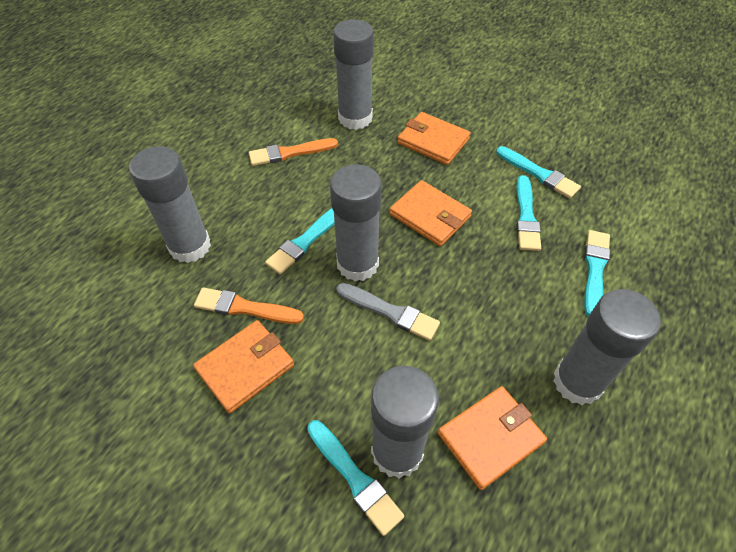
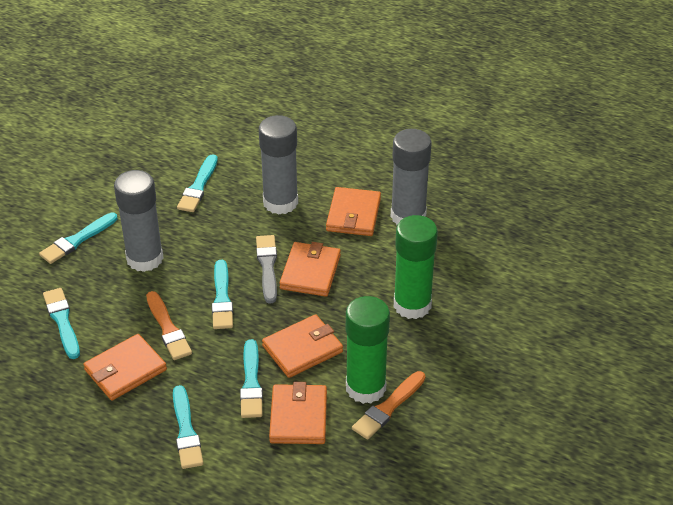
green glue stick: none = 0 -> [346,296,390,404] [394,215,438,319] = 2
grey glue stick: [129,146,211,263] [330,164,382,281] [333,19,374,130] [371,366,439,479] [553,289,661,405] = 5 -> [114,170,164,272] [259,115,298,214] [391,129,432,225] = 3
orange wallet: [193,320,294,413] [390,180,472,246] [397,112,471,165] [438,386,547,490] = 4 -> [83,334,167,401] [262,314,343,378] [269,382,327,444] [279,242,341,297] [326,187,381,236] = 5
turquoise brush: [265,208,335,274] [307,420,404,536] [496,146,581,199] [517,175,541,251] [584,230,610,317] = 5 -> [39,213,118,264] [43,288,80,359] [173,385,203,469] [177,154,218,212] [212,260,233,329] [240,339,263,418] = 6

